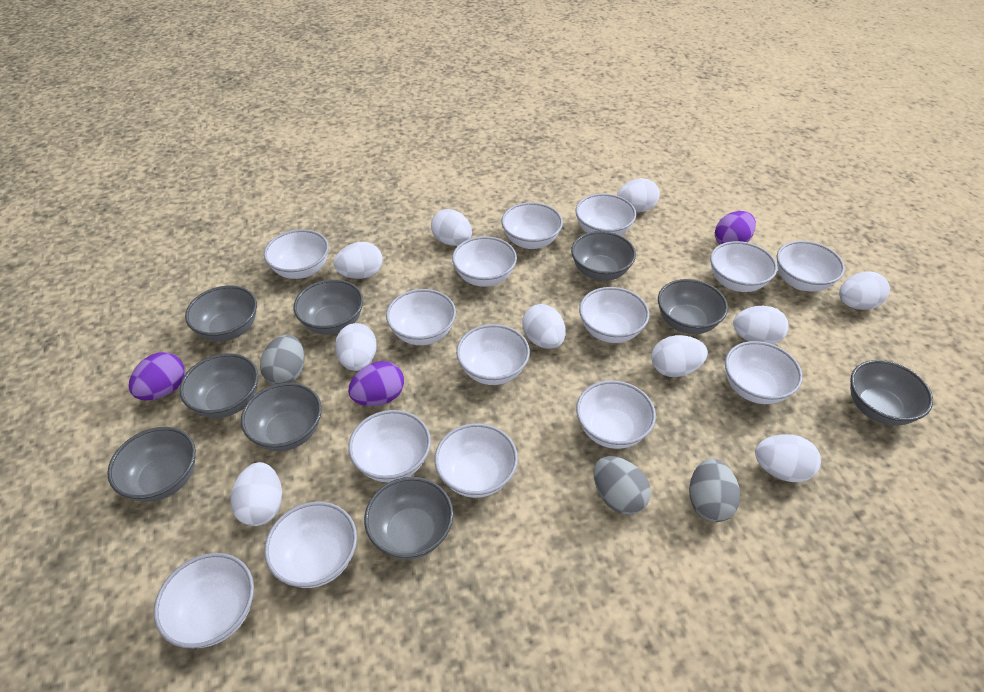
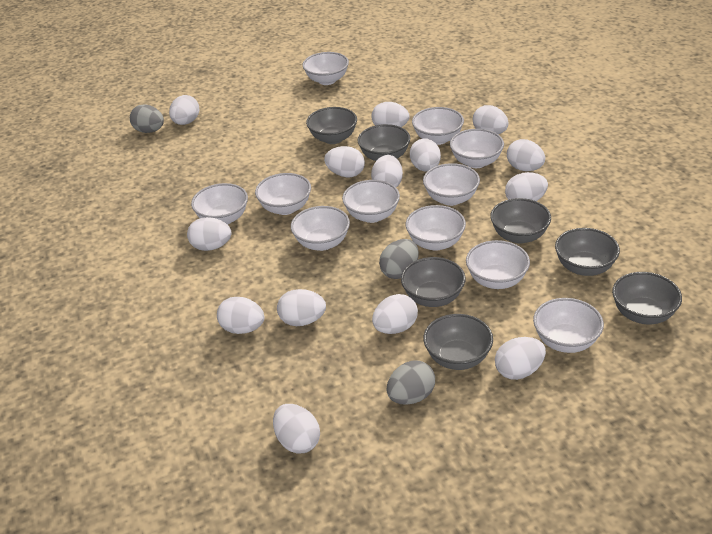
grey bowl: [107,427,196,502] [179,353,258,418] [185,286,257,341] [241,383,322,451] [294,279,363,335] [364,477,453,559] [571,231,636,281] [658,279,728,334] [850,360,933,426] = 9 -> [306,107,357,144] [358,124,410,161] [401,257,466,307] [423,314,493,370] [490,198,551,244] [555,228,620,276] [612,272,682,324] = 7
purple egg: [129,352,185,400] [348,361,404,406] [715,211,756,245] = 3 -> none = 0
white bowl: [154,553,254,648] [264,229,329,279] [264,502,357,588] [348,410,431,482] [386,289,456,345] [434,423,518,498] [452,236,517,287] [456,324,530,385] [501,202,563,249] [575,193,636,236] [576,380,656,449] [579,287,649,343] [710,241,777,292] [725,341,803,404] [777,241,845,291] = 15 -> [191,183,248,225] [255,173,311,215] [291,206,350,251] [303,52,349,85] [342,180,400,223] [406,205,466,251] [412,107,464,145] [423,163,480,206] [450,129,504,168] [466,240,530,289] [533,298,604,353] = 11
white egg: [231,462,282,526] [334,242,383,279] [335,323,377,371] [431,209,472,246] [522,304,566,349] [617,178,660,212] [651,335,708,377] [733,306,789,344] [755,434,821,482] [839,271,890,310] = 10 -> [169,95,199,125] [187,217,231,251] [217,297,264,334] [273,404,320,454] [277,289,326,326] [324,146,365,177] [371,102,409,127] [371,155,403,187] [372,294,418,334] [410,139,441,172] [473,105,509,134] [495,337,546,380] [505,172,548,201] [507,139,545,171] = 14

